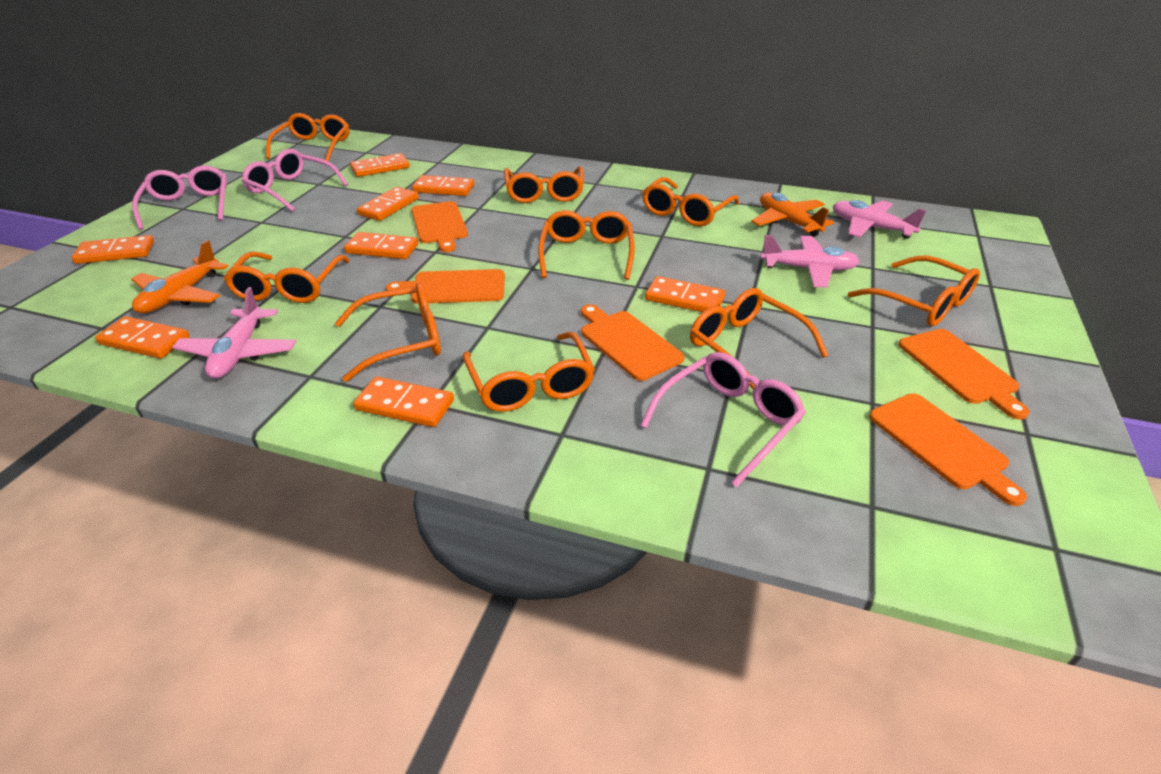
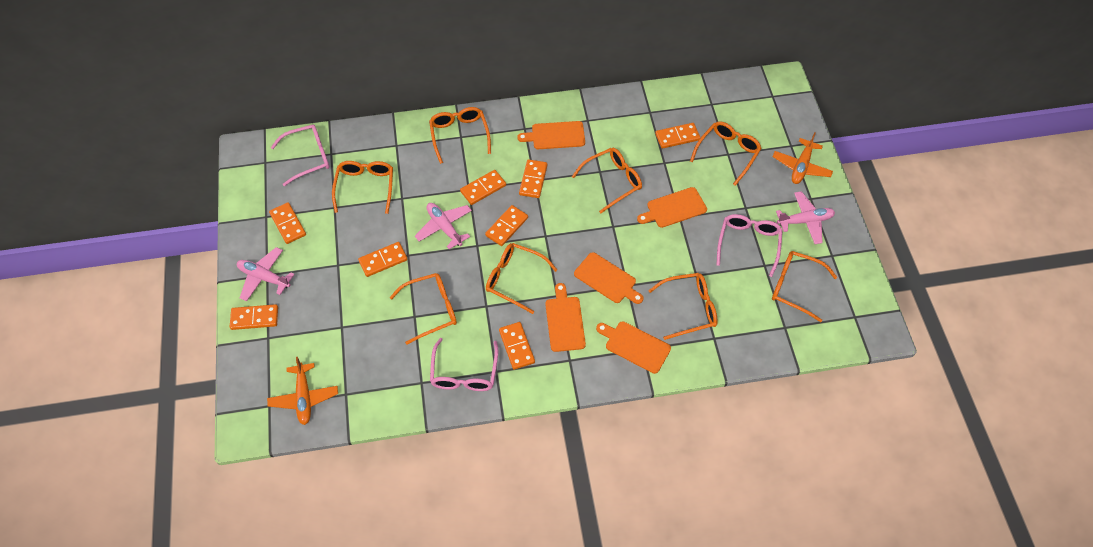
orange glasses: [224,252,350,303] [266,113,349,161] [335,283,441,382] [463,332,595,412] [504,166,584,203] [538,210,635,280] [642,177,739,227] [690,288,828,389] [848,256,980,326] = 9 -> [332,161,393,214] [390,273,457,345] [429,107,491,164] [486,243,557,314] [572,148,642,213] [648,273,718,340] [690,121,762,186] [772,251,837,322] = 8

